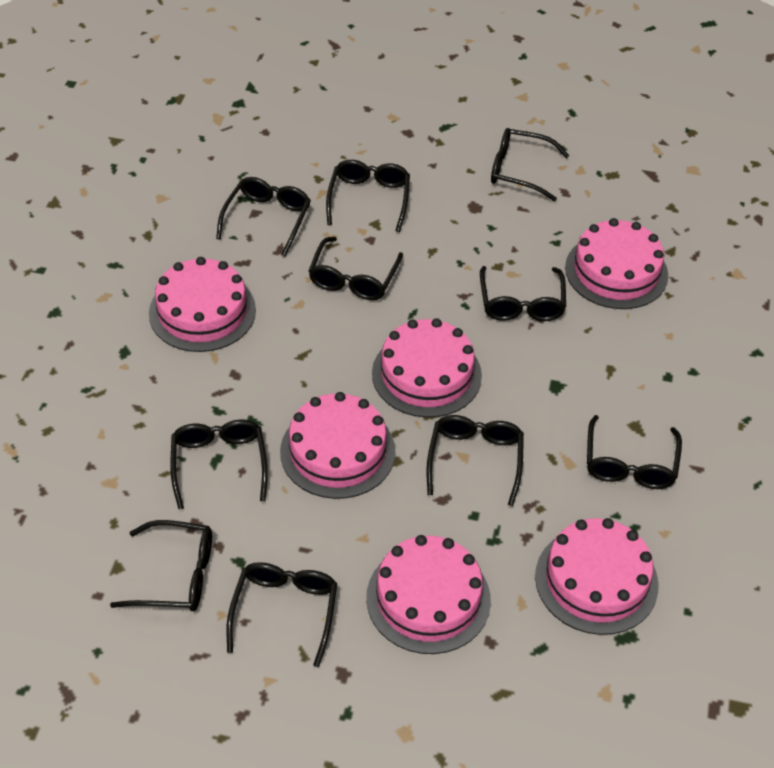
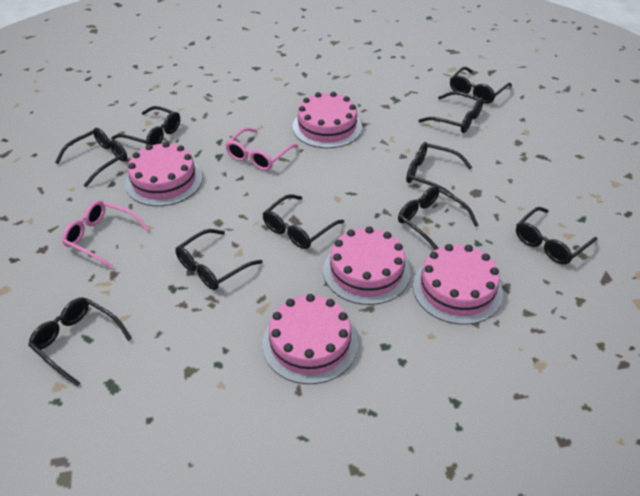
pink cake: [149,257,256,352] [280,392,395,499] [366,535,491,654] [372,318,482,418] [535,518,658,635] [565,218,668,309] = 6 -> [125,142,202,206] [262,294,358,384] [292,92,362,148] [323,227,411,305] [413,244,503,325] = 5
pink glasses: none = 0 -> [62,200,150,269] [225,127,298,171] = 2

